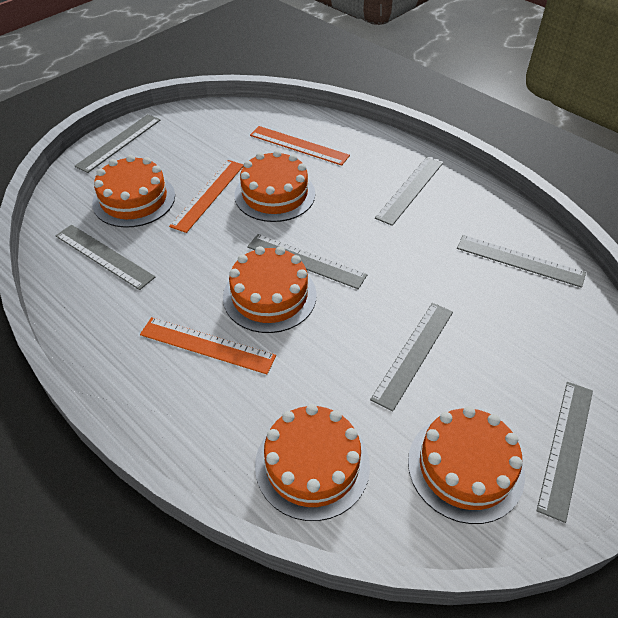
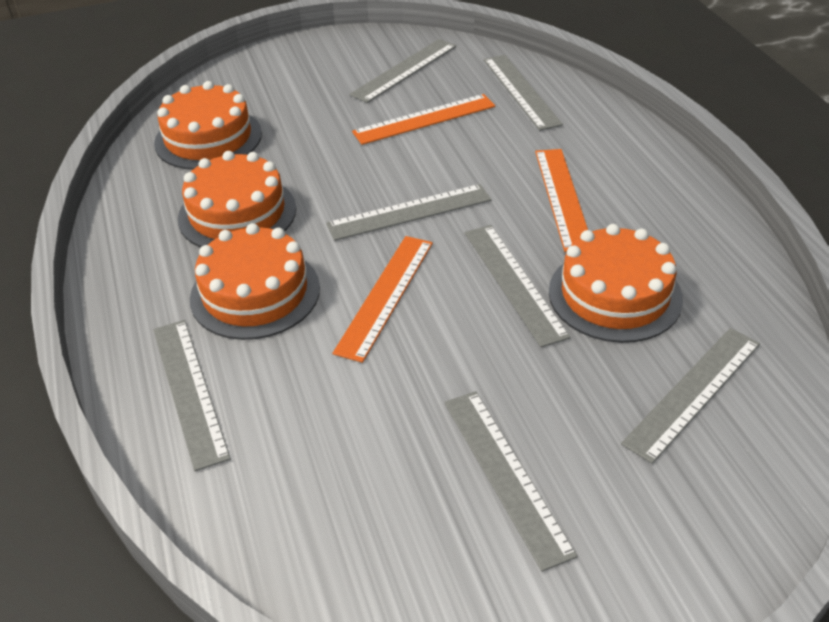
orange cake: [92,155,175,228] [223,246,317,333] [235,150,315,222] [255,404,370,521] [408,406,525,524] = 5 -> [154,81,262,170] [178,151,296,247] [190,223,320,340] [549,224,683,343] = 4

